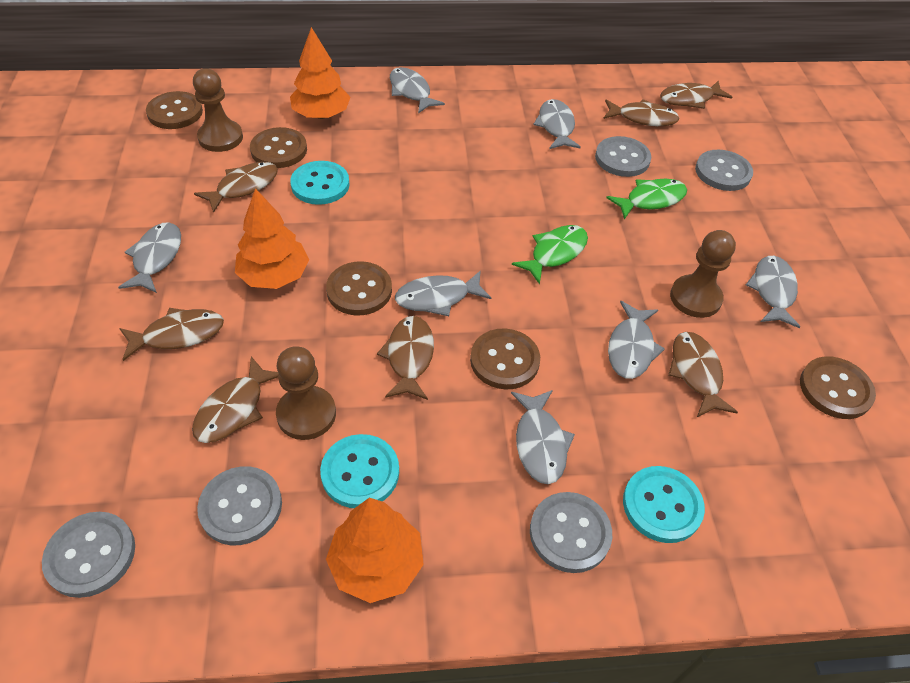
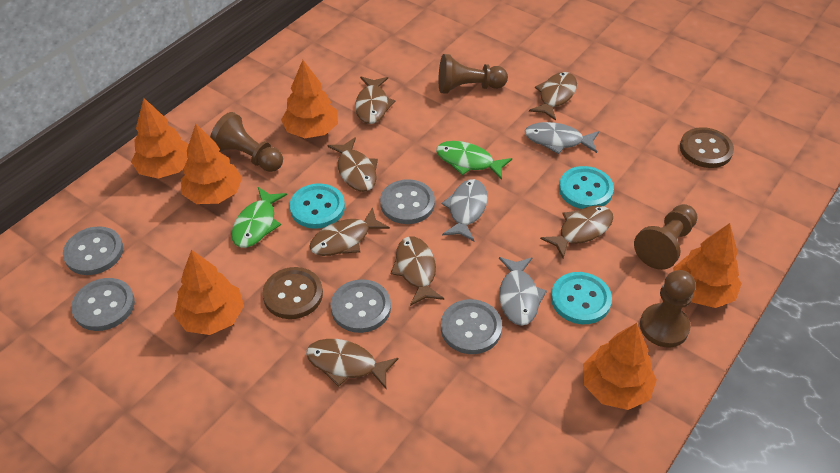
brown button: [146,91,203,129] [250,127,307,168] [326,261,392,316] [470,328,540,390] [800,356,876,419] = 5 -> [262,267,323,319] [680,127,734,168] = 2
brown pawn: [193,68,243,152] [276,346,336,440] [670,230,736,318] = 3 -> [210,112,283,172] [439,54,508,94] [634,204,697,270] [640,270,696,348] = 4
grey fish: [118,222,181,293] [390,67,445,113] [395,270,491,316] [511,390,575,484] [533,99,581,149] [608,301,665,379] [746,256,800,328] = 7 -> [442,179,488,241] [499,257,547,326] [525,122,599,154] = 3
orange tree: [235,188,309,289] [290,27,351,119] [326,498,424,603] = 3 -> [131,98,189,179] [174,250,244,335] [181,124,242,204] [281,60,338,138] [583,323,657,410] [673,223,742,308] = 6

